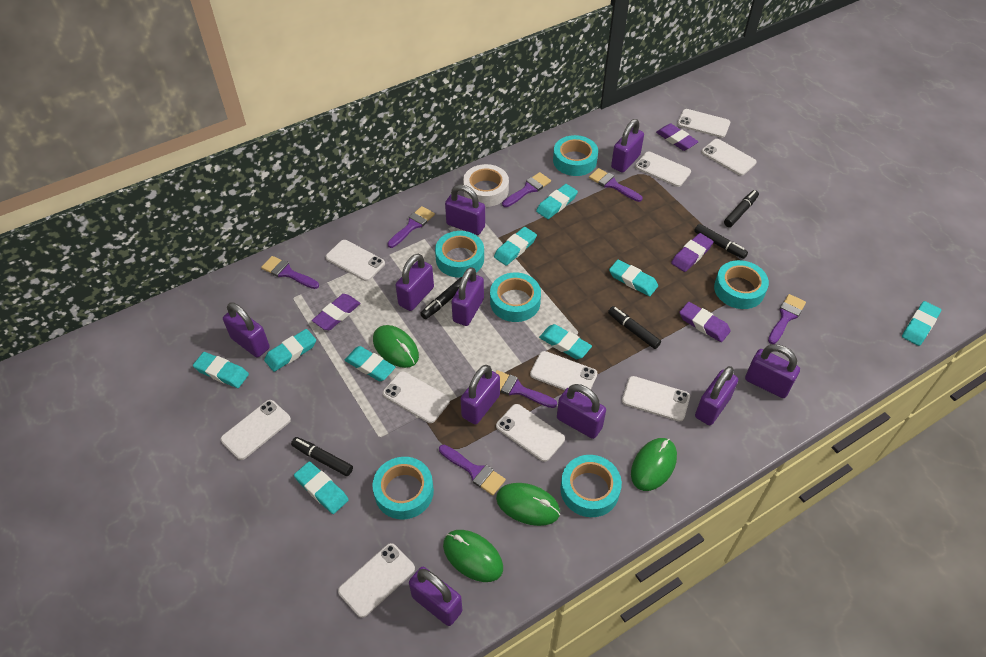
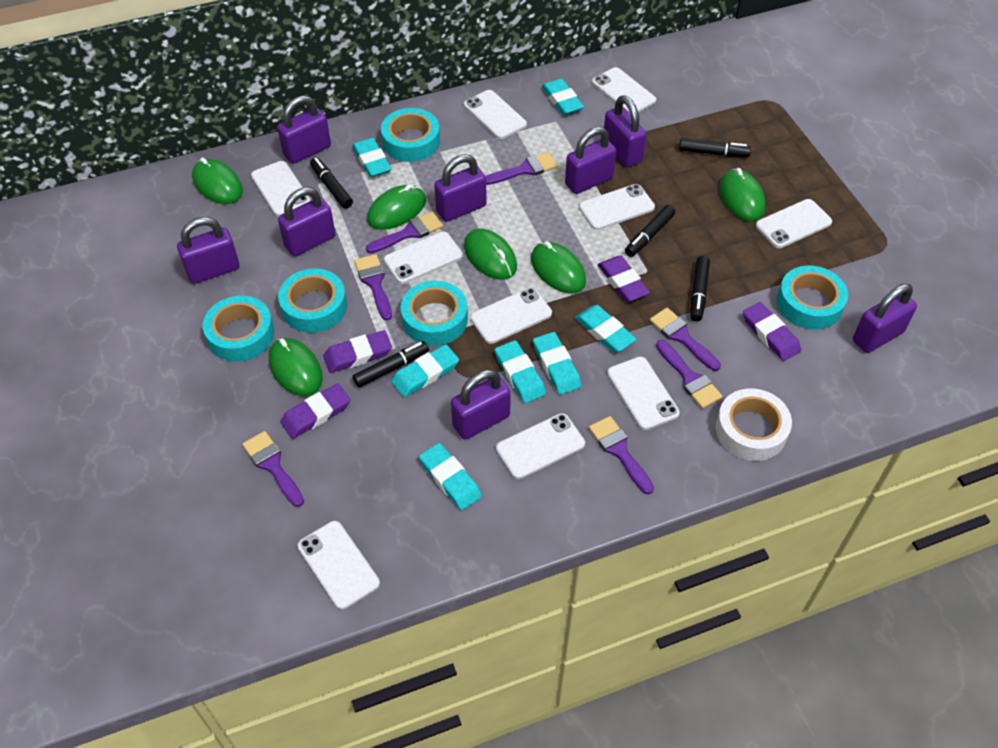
green mouse: [373,325,419,368] [443,530,503,582] [496,483,560,526] [631,438,677,491] = 4 -> [192,158,243,204] [269,338,323,396] [367,184,426,230] [464,229,517,280] [531,241,586,293] [719,168,765,221] = 6
purple padlock: [223,302,270,357] [396,254,434,311] [409,567,462,626] [445,184,485,235] [451,267,484,326] [461,365,500,425] [557,384,606,439] [611,119,644,173] [695,366,738,425] [745,344,800,398] = 10 -> [177,217,240,284] [277,96,331,164] [278,187,336,256] [434,154,487,222] [451,369,511,440] [565,127,616,194] [604,95,647,167] [853,284,917,353] = 8
turquoise eraser: [193,352,249,388] [264,329,316,372] [294,461,349,514] [345,346,396,381] [494,227,537,266] [536,184,578,219] [539,324,592,359] [609,260,658,296] [902,301,941,346] = 9 -> [352,138,391,177] [391,344,459,397] [419,443,482,510] [495,340,546,403] [533,332,582,395] [541,78,584,115] [575,305,636,352] = 7
turquoise tape: [372,457,434,519] [435,231,484,278] [490,272,541,322] [553,135,598,176] [560,455,622,517] [714,260,769,309] = 6 -> [203,296,275,362] [278,268,347,333] [381,108,440,162] [401,281,468,346] [777,266,848,330] = 5

